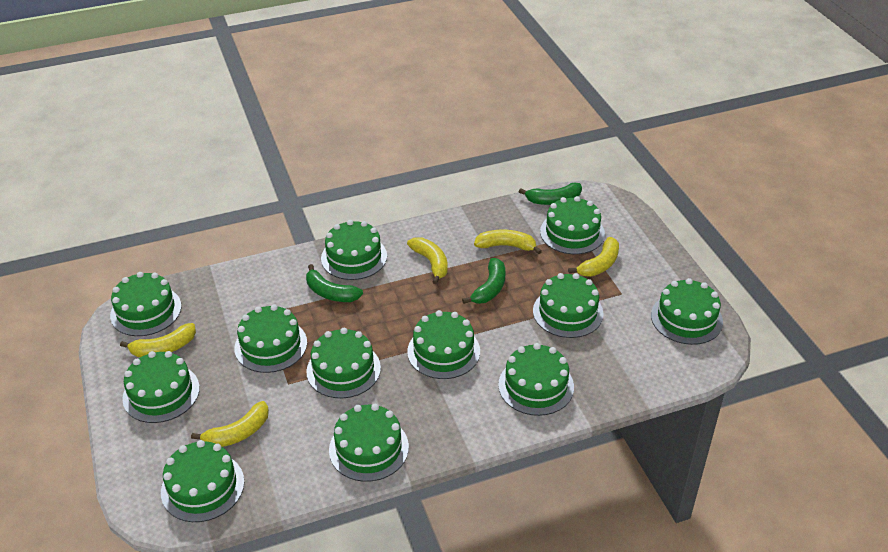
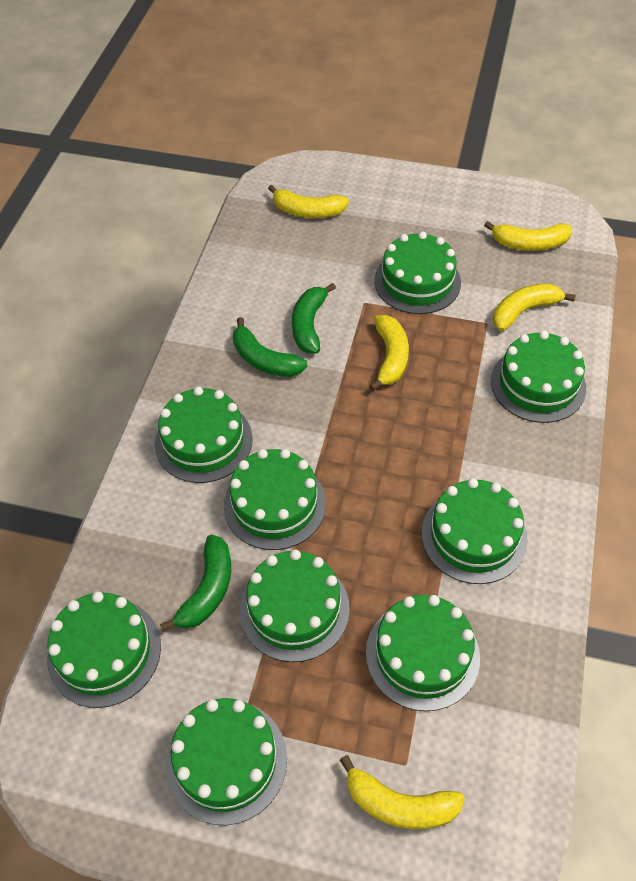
green cake: [110,272,182,336] [122,351,200,423] [161,440,244,522] [234,304,307,373] [306,328,381,398] [321,220,387,280] [329,404,409,482] [407,310,480,379] [498,343,574,416] [533,273,604,338] [540,196,605,254] [651,278,723,345] = 12 -> [47,592,161,708] [155,387,253,483] [166,698,287,825] [224,449,326,550] [240,549,350,662] [366,595,480,711] [374,231,461,314] [422,478,528,584] [491,331,586,423] = 9

